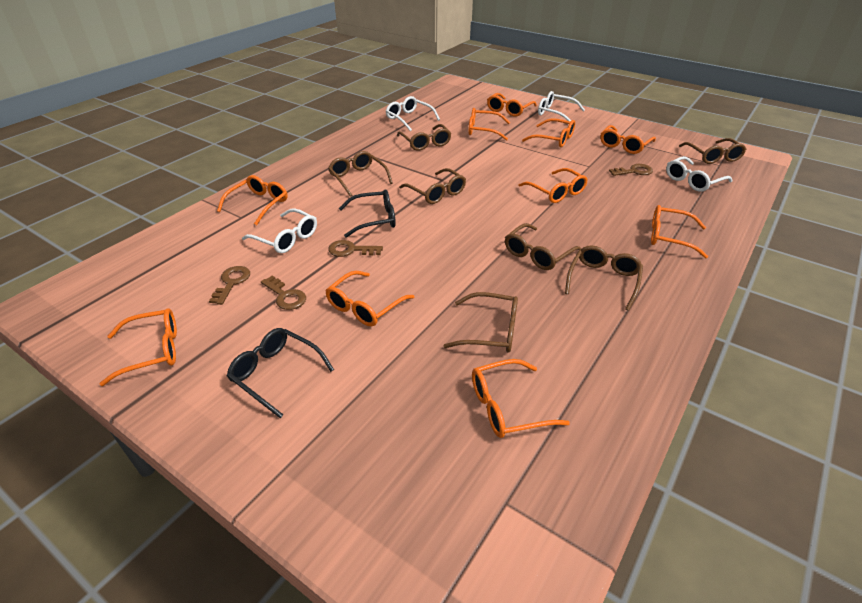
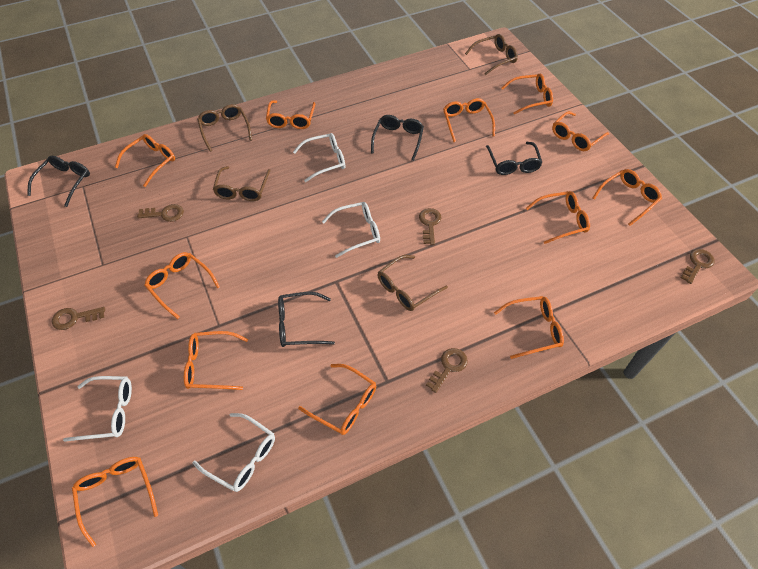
black glasses: [227,328,334,418] [339,189,396,238] = 2 -> [27,156,90,207] [278,292,335,347] [371,115,424,161] [486,142,542,175] = 4
brown glasses: [328,151,393,197] [397,124,452,151] [399,168,466,204] [444,292,518,353] [505,223,581,270] [565,245,643,311] [679,138,746,164] = 7 -> [197,104,252,152] [213,166,271,201] [378,255,448,311] [465,34,518,75] = 4
brown key: [209,266,250,305] [261,276,306,310] [328,240,383,257] [609,164,653,176] = 4 -> [52,307,105,330] [137,204,184,222] [419,208,441,245] [426,348,468,393] [681,249,715,284] = 5
orange glasses: [99,309,177,386] [217,175,288,225] [325,271,414,327] [468,108,510,141] [472,359,570,438] [487,93,537,117] [518,168,588,203] [522,118,575,147] [600,125,656,154] [651,205,708,259] = 10 -> [72,457,158,547] [115,134,175,187] [144,252,220,319] [184,331,248,390] [266,100,316,129] [298,364,376,435] [443,98,495,142] [494,296,564,359] [501,74,553,115] [526,191,590,244] [552,111,609,151] [593,169,662,226] = 12

